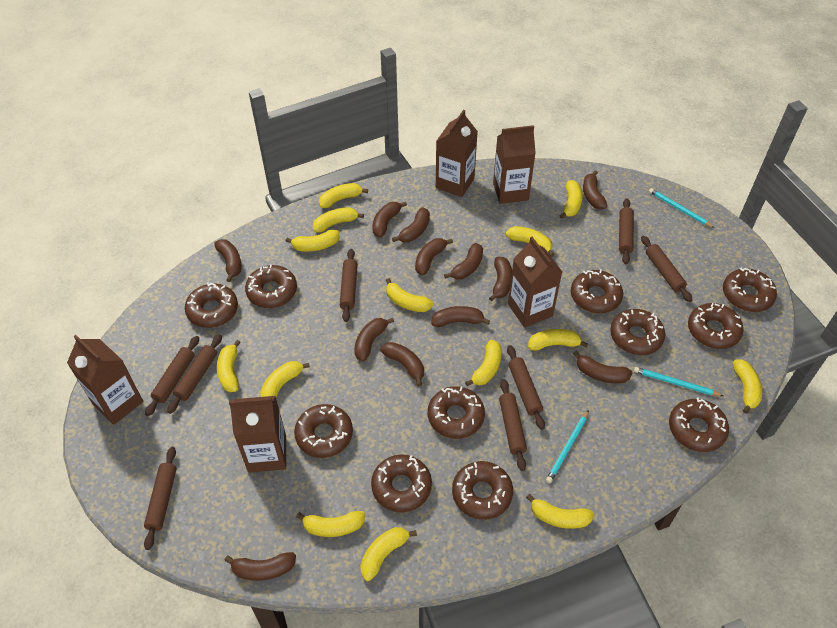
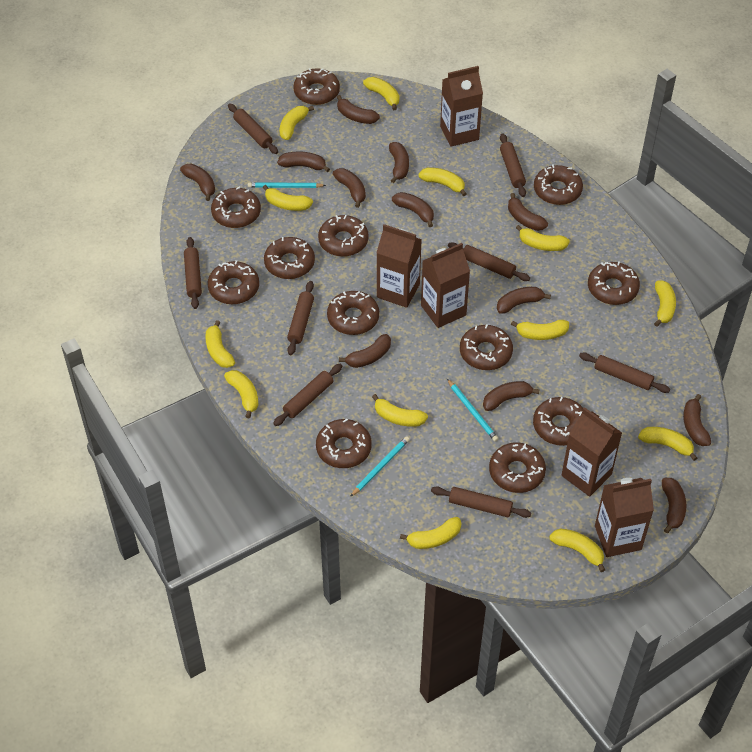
brown donut: [185,282,238,328] [245,264,297,308] [294,404,353,458] [371,454,432,512] [428,386,485,439] [452,461,513,520] [571,269,623,313] [610,309,665,355] [669,398,729,452] [688,303,743,349] [723,268,777,312] = 11 -> [208,260,259,304] [211,187,261,228] [264,237,315,279] [293,68,340,105] [316,419,372,468] [318,215,369,257] [327,291,379,335] [460,324,513,370] [489,442,546,493] [533,397,583,446] [534,164,583,205] [588,261,640,305] = 12
yellow banana: [217,340,241,392] [260,361,310,397] [286,229,340,252] [296,511,365,537] [313,207,364,232] [319,183,368,208] [360,527,417,581] [386,278,433,312] [465,340,502,386] [506,226,555,257] [526,494,594,529] [528,329,588,351] [559,180,583,219] [733,360,762,414] = 14 -> [205,320,235,368] [224,370,259,418] [263,185,313,211] [280,106,314,140] [363,77,399,110] [372,394,428,427] [400,517,462,549] [418,167,467,196] [511,320,569,340] [516,225,570,251] [549,528,605,572] [638,427,697,461] [654,280,676,327] = 13

